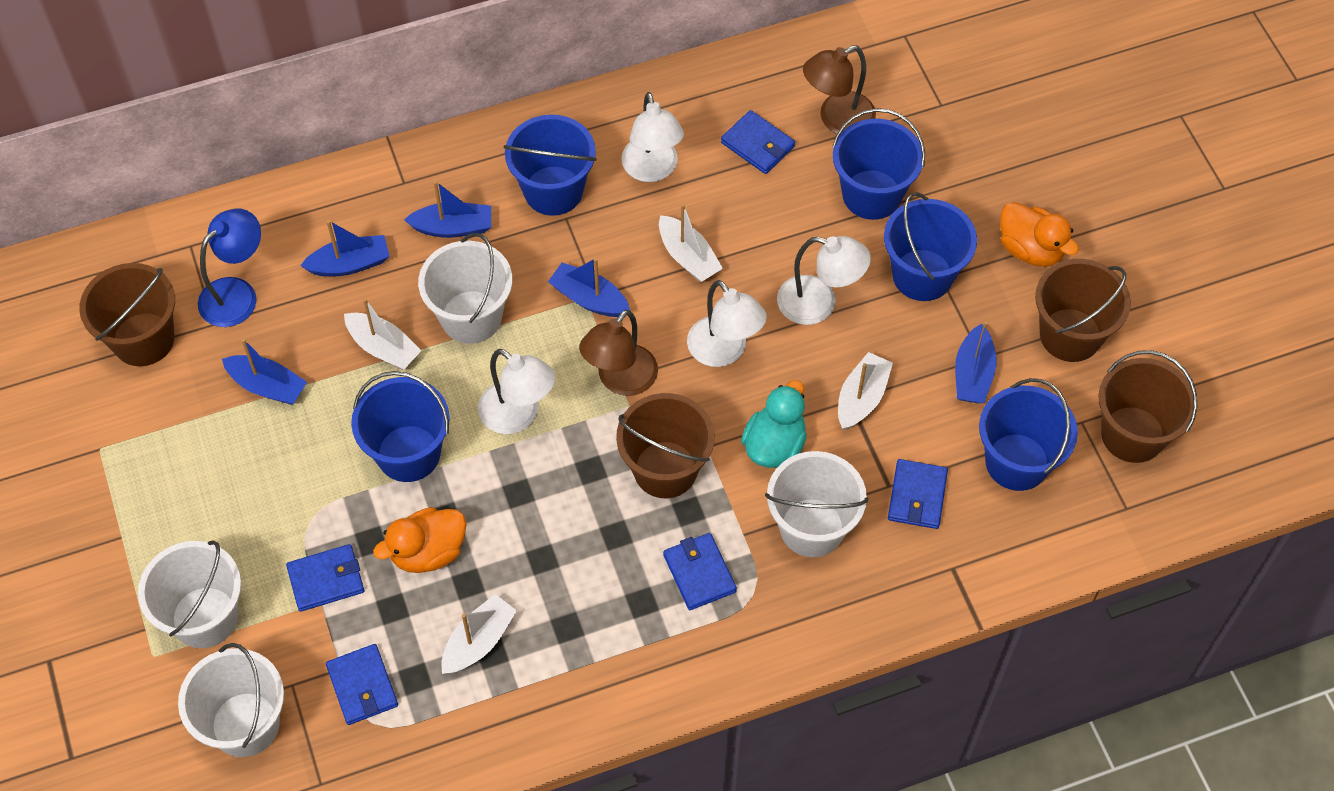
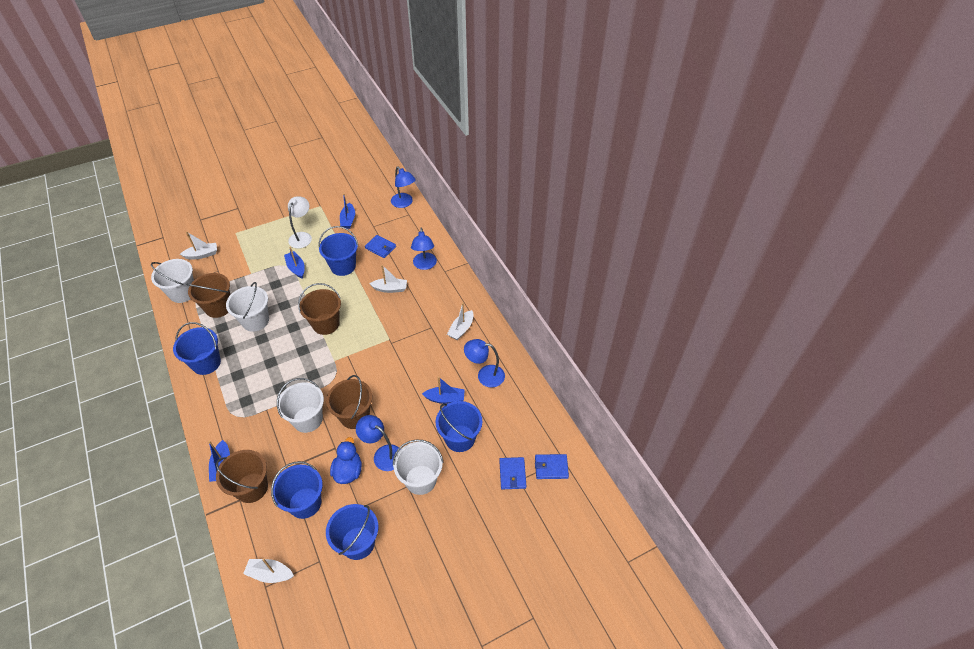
blue boat: [222,339,307,405] [300,220,389,276] [404,181,491,238] [548,258,630,317] [955,321,996,403] = 5 -> [208,440,230,482] [284,247,305,279] [340,193,355,229] [422,376,465,404] = 4
blue duck: none = 0 -> [330,437,362,484] = 1
blue lamp: [198,208,261,327] = 1 -> [356,415,400,471] [391,166,416,208] [411,228,437,270] [464,339,505,387] = 4
blue wallet: [286,544,364,612] [326,644,398,725] [663,533,737,610] [721,110,795,174] [888,459,948,529] = 5 -> [365,235,396,258] [499,457,526,489] [535,454,569,479] = 3
brown lamp: [579,310,658,396] [803,45,876,134] = 2 -> none = 0
orange duck: [373,507,466,573] [1000,202,1079,267] = 2 -> none = 0
turquoise duck: [741,380,807,468] = 1 -> none = 0
white lamp: [478,349,556,434] [621,92,684,182] [687,280,767,367] [777,236,871,325] = 4 -> [288,196,312,248] = 1

